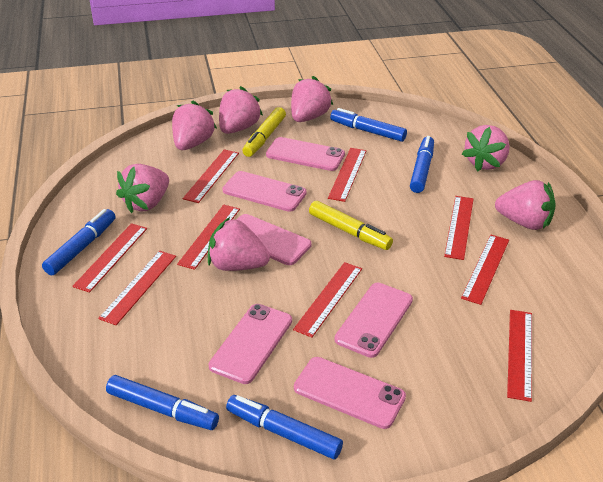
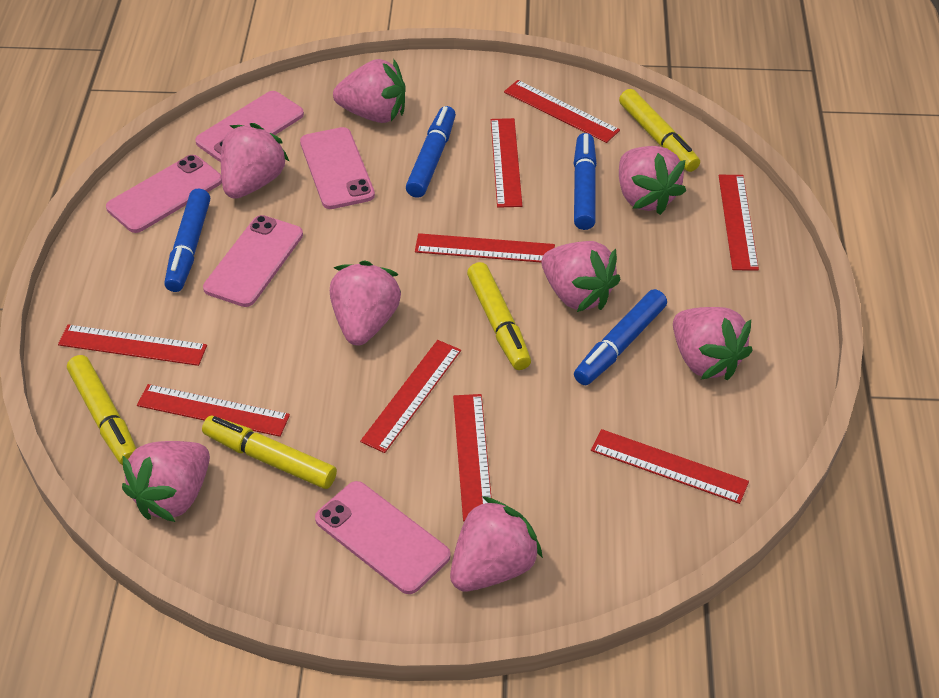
blue marker: [42,209,116,275] [106,375,219,430] [226,395,343,459] [330,108,407,142] [410,136,434,193] = 5 -> [164,189,210,292] [406,106,456,198] [574,133,597,230] [574,289,667,385] = 4
pink phone: [209,304,292,384] [223,171,307,212] [236,214,311,265] [266,137,345,171] [294,357,406,429] [335,283,413,358] = 6 -> [106,155,222,233] [195,91,304,162] [203,215,303,307] [300,127,375,209] [315,481,451,594] = 5
pink strawberry: [116,164,169,213] [172,100,217,150] [208,217,270,271] [219,86,263,134] [291,76,333,122] [462,125,510,171] [495,180,556,230] = 7 -> [122,441,210,522] [221,123,289,199] [330,261,401,346] [333,59,406,123] [450,496,543,592] [542,241,620,312] [619,146,686,215] [673,307,753,380] = 8
yellow marker: [242,107,286,157] [309,201,393,250] = 2 -> [67,355,137,465] [202,416,337,489] [467,262,531,370] [619,89,700,172] = 4

